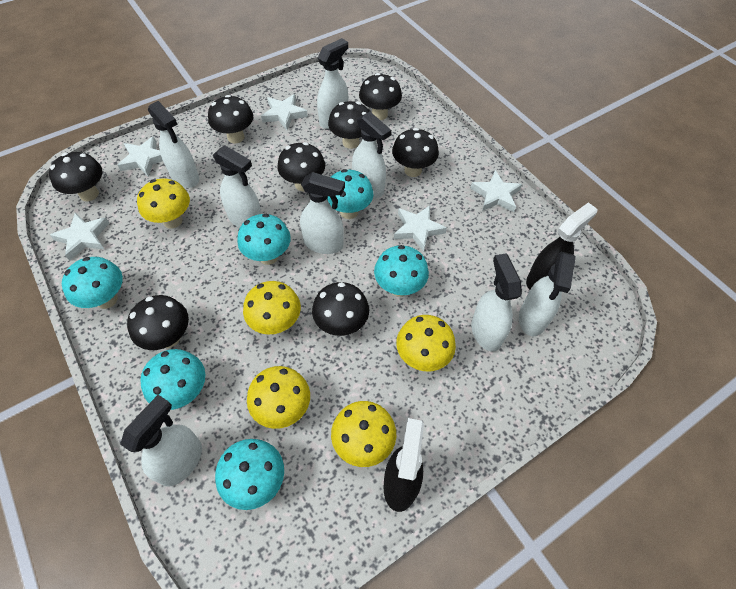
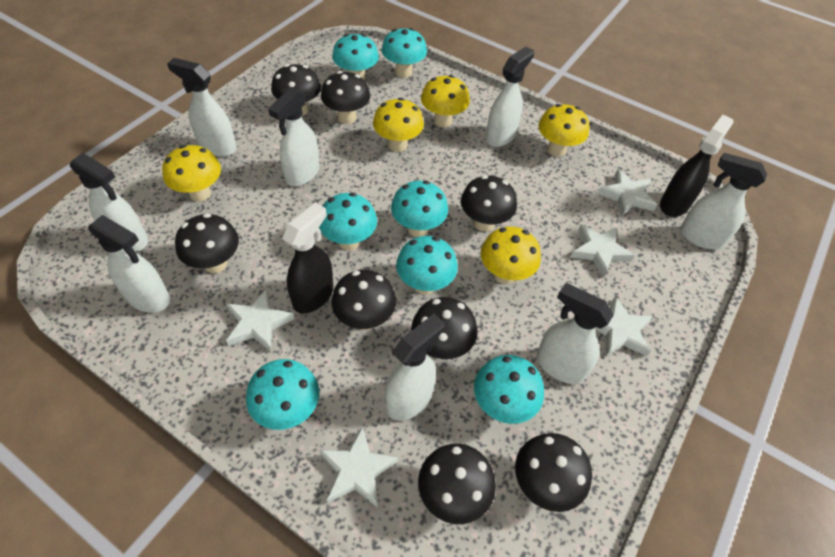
turquoise mushroom: [62,257,123,309] [140,349,205,410] [215,439,284,510] [237,213,291,265] [327,169,374,219] [374,245,429,297] = 6 -> [246,359,319,430] [319,193,377,250] [332,34,379,80] [382,28,427,78] [391,181,448,237] [396,236,458,295] [474,355,544,424] = 7

